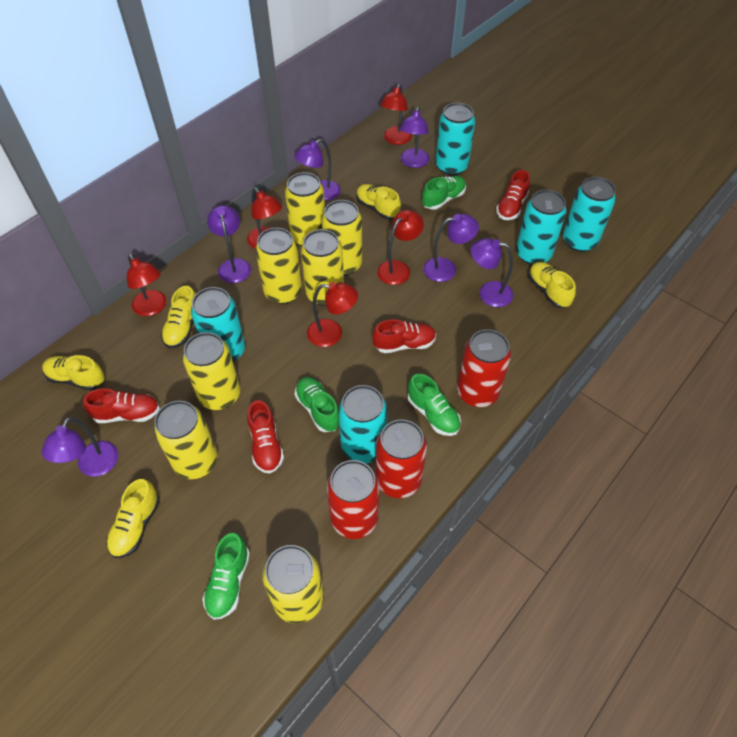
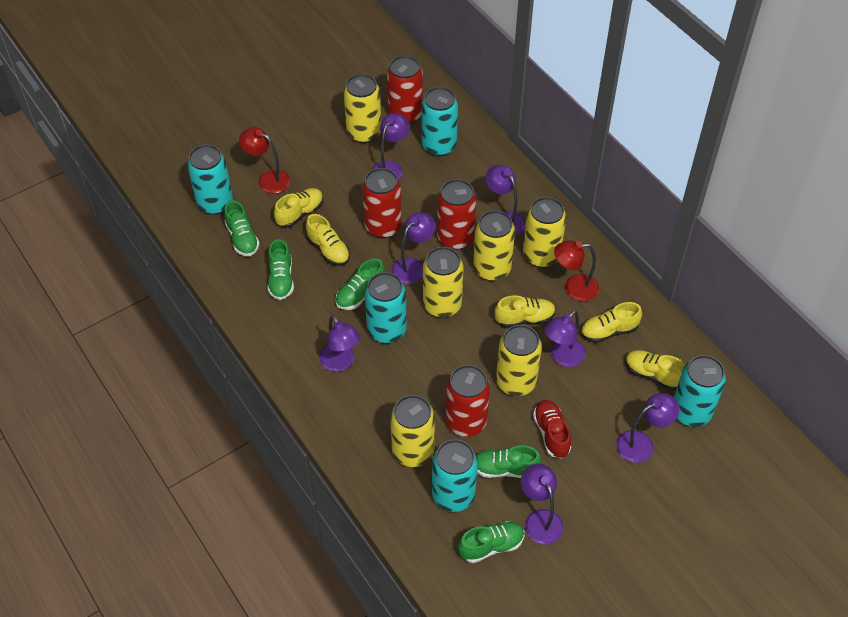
green shoe: [203,533,250,620] [295,377,339,432] [408,374,461,436] [422,176,466,210] = 4 -> [224,200,260,256] [267,239,294,300] [335,259,385,310] [458,521,524,563] [476,445,542,478] = 5
purple lamp: [41,417,118,477] [207,205,251,283] [294,139,341,201] [400,106,429,168] [423,214,479,282] [470,238,513,307] = 6 -> [319,315,361,372] [372,113,410,180] [391,212,436,284] [486,165,525,235] [521,463,564,545] [544,311,585,367] [616,393,679,463] = 7
red can: [327,460,379,539] [376,419,427,498] [457,329,511,407] = 3 -> [362,168,402,238] [387,55,423,124] [437,179,477,250] [445,365,490,437] = 4
red lamp: [127,254,166,316] [247,188,282,249] [307,282,358,347] [377,210,424,285] [380,84,412,145] = 5 -> [239,127,290,194] [554,240,599,302] = 2
red shoe: [83,389,160,423] [247,400,284,474] [372,319,436,353] [496,170,530,220] = 4 -> [533,400,571,458] = 1
yellow can: [154,401,218,479] [183,332,240,410] [255,228,302,304] [262,545,324,624] [285,172,325,246] [301,229,344,306] [322,200,362,276] = 7 -> [344,74,381,143] [390,395,435,467] [423,247,464,318] [473,210,515,281] [496,325,542,396] [523,197,566,268] = 6

